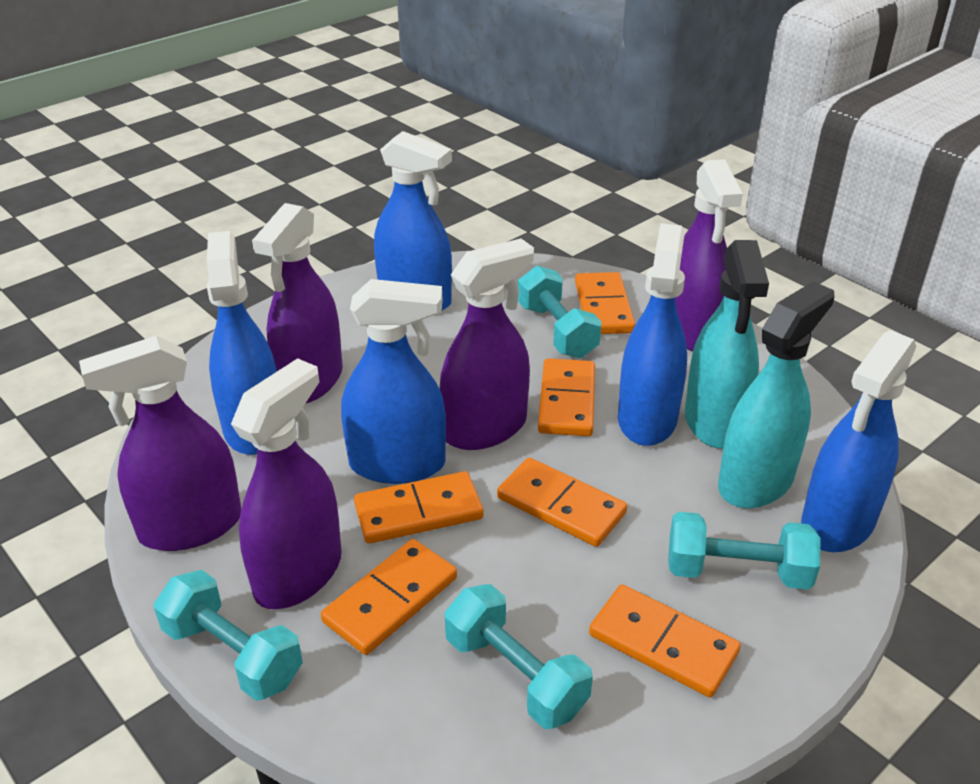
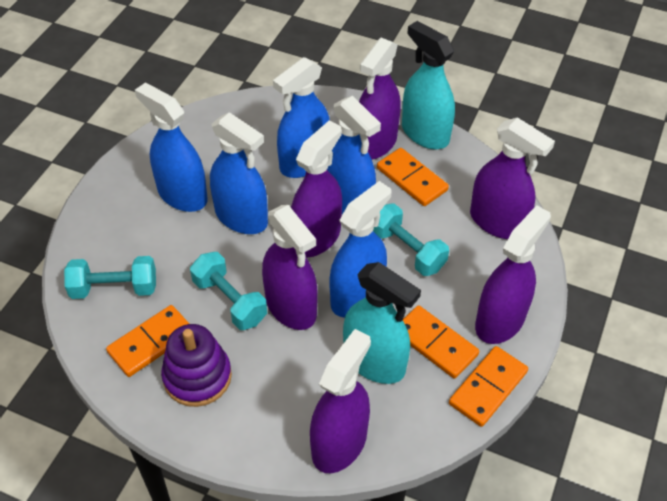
orange domino: [321,539,457,655] [354,471,483,544] [497,458,627,547] [538,358,595,436] [575,272,635,334] [589,584,741,698] = 6 -> [106,305,189,377] [377,148,449,206] [403,305,479,379] [449,346,528,427] = 4
purple spray bottle: [79,336,241,551] [231,358,342,609] [252,203,343,404] [440,239,534,450] [675,159,743,351] = 5 -> [262,205,317,330] [291,121,342,257] [310,329,371,473] [359,38,401,159] [470,117,555,239] [475,205,551,344] = 6
purple stacking toy: none = 0 -> [161,324,232,407] = 1
turquoise dumbbell: [154,570,303,701] [444,584,593,729] [518,265,602,358] [668,512,820,590] = 4 -> [64,256,156,299] [190,252,267,330] [373,203,449,276] = 3

